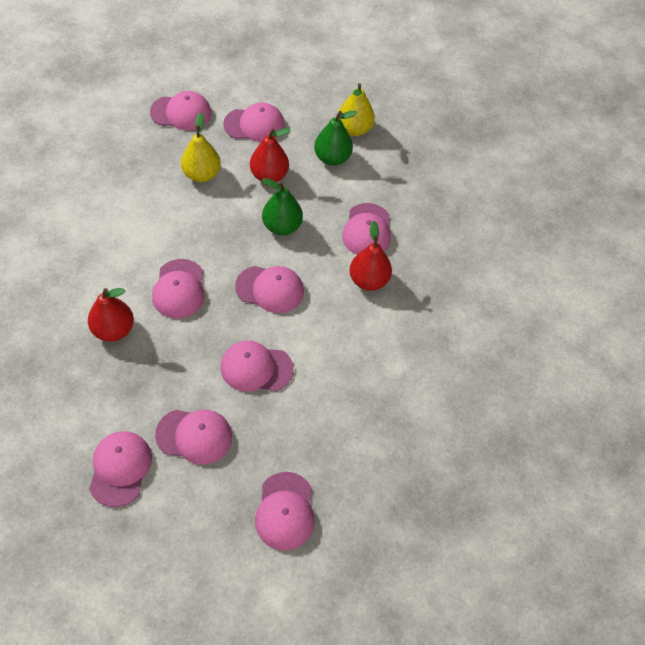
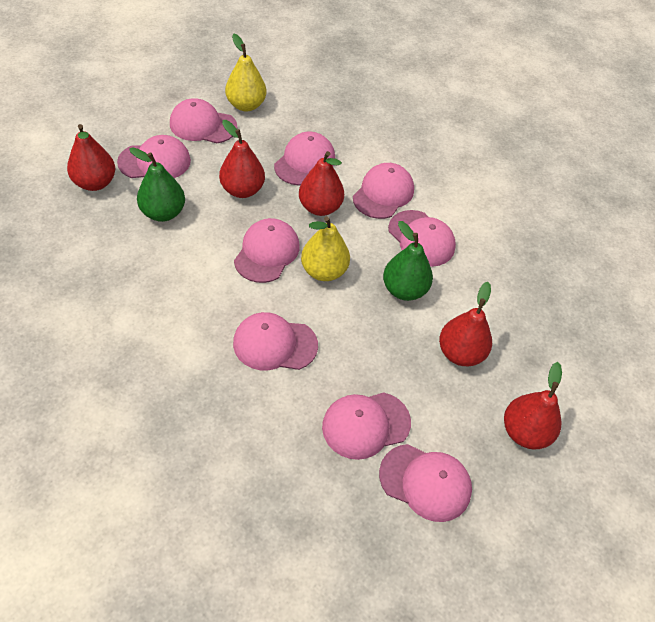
red pear: [88,288,134,342] [250,128,290,182] [350,221,392,291] = 3 -> [67,124,115,191] [219,120,265,198] [299,151,344,216] [439,282,492,366] [504,362,562,450] = 5

